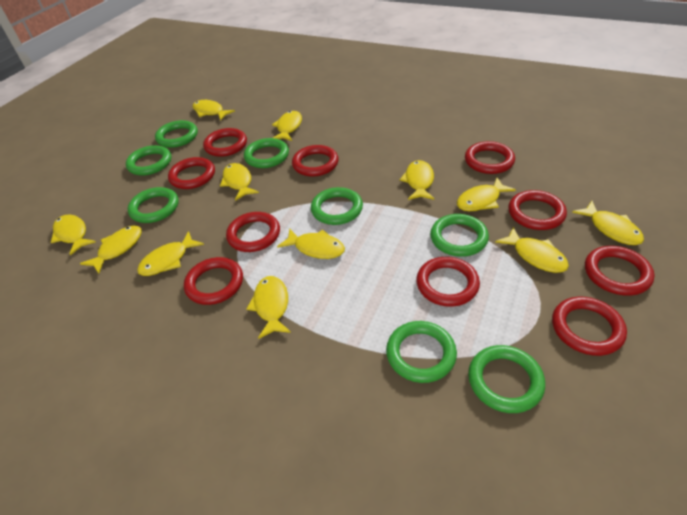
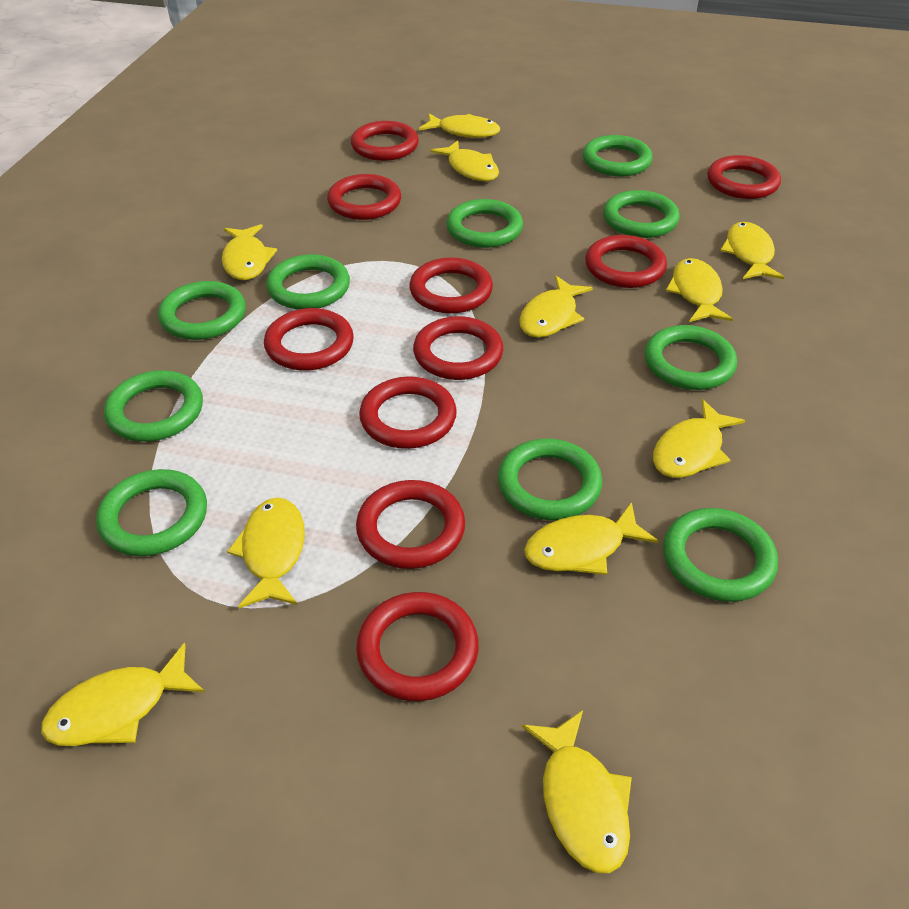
green ring: [126,145,171,176] [128,187,179,223] [155,120,198,148] [244,138,289,168] [311,187,363,225] [386,321,457,383] [430,214,489,257] [468,345,545,413] = 8 -> [96,469,207,556] [104,370,203,442] [158,281,246,340] [266,254,350,310] [446,199,523,248] [498,439,602,520] [583,135,653,177] [603,190,680,238] [644,325,737,390] [663,508,778,602] = 10
yellow fish: [51,214,96,255] [80,225,142,274] [137,231,204,276] [192,100,235,120] [220,163,259,201] [246,276,291,339] [272,111,302,141] [277,229,345,259] [399,160,434,200] [457,178,516,211] [495,227,569,273] [572,201,644,245] = 12 -> [41,643,205,746] [222,224,277,280] [227,498,305,608] [419,113,500,138] [430,140,499,181] [519,276,593,338] [522,710,632,873] [524,502,658,575] [653,399,745,478] [666,258,733,322] [720,222,784,279] = 11

